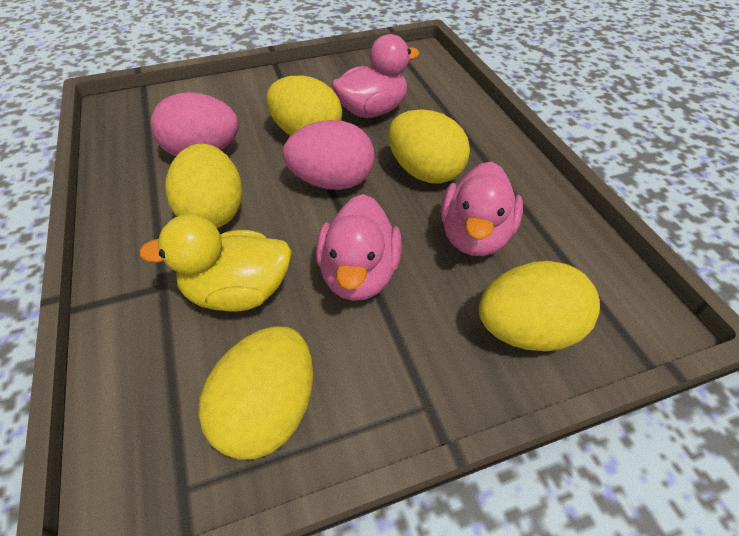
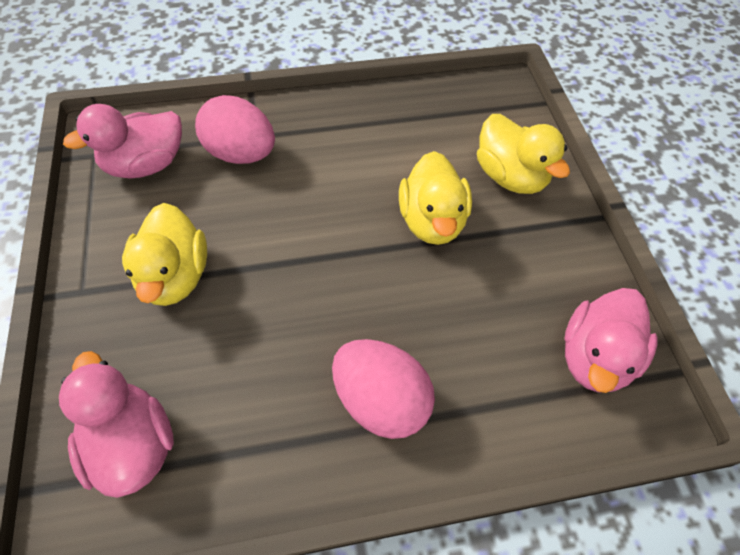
yellow duck: [139,214,292,312] = 1 -> [122,203,207,306] [399,151,472,245] [477,114,570,194] = 3
yellow egg: [166,144,243,228] [198,326,313,460] [266,76,342,136] [388,110,470,184] [479,261,600,351] = 5 -> none = 0

